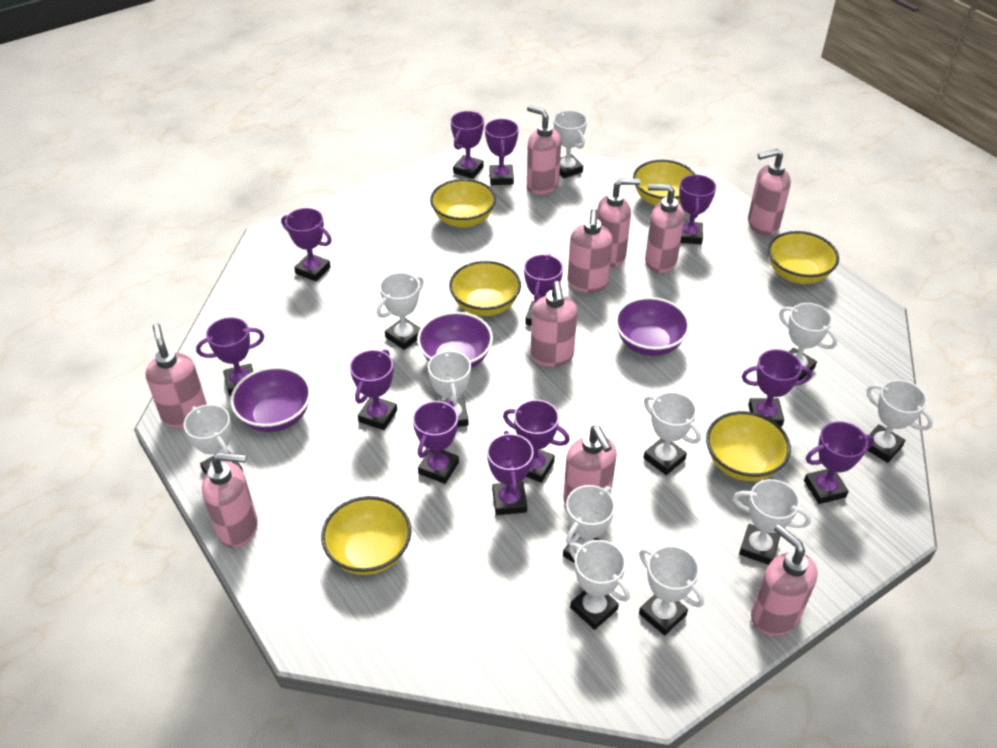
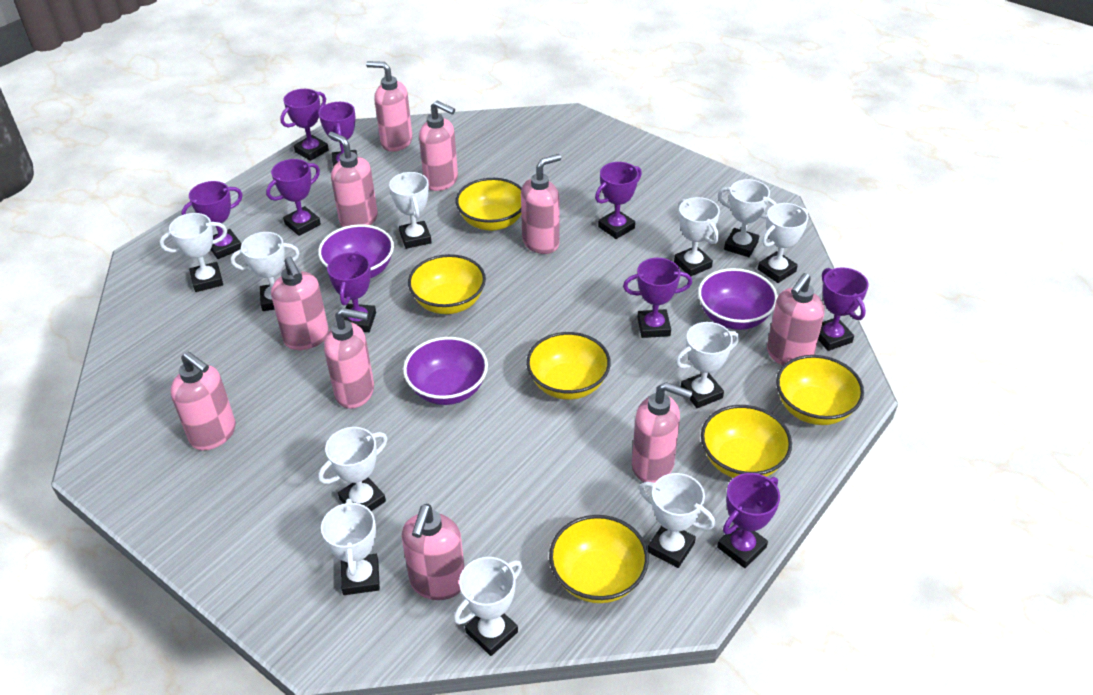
purple trophy: [196,317,264,396] [281,208,332,282] [350,349,397,430] [413,400,459,484] [451,111,484,179] [485,119,519,185] [487,431,534,515] [503,400,570,483] [524,254,563,326] [679,174,716,244] [742,349,812,426] [804,421,874,504] = 12 -> [181,181,243,259] [266,159,321,236] [280,89,329,161] [318,102,358,167] [327,251,376,332] [595,162,642,239] [623,258,692,338] [717,473,780,568] [818,267,869,351] = 9

